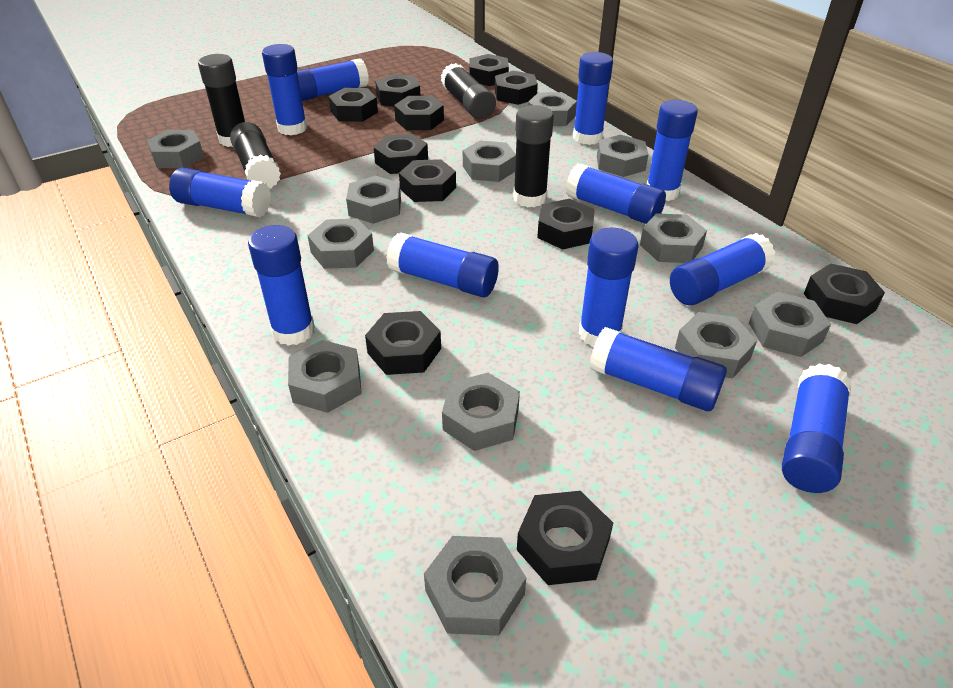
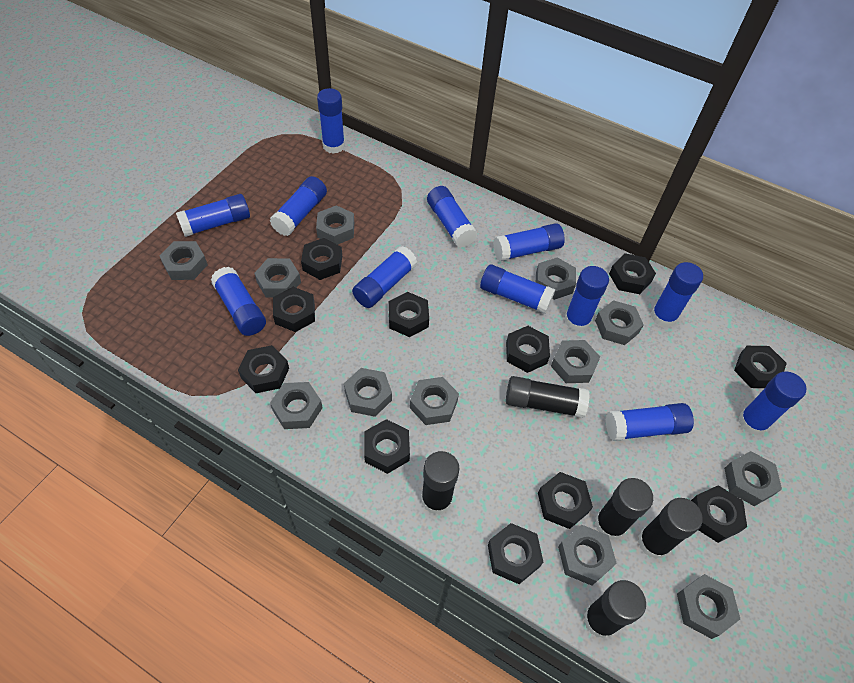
black glue stick: [198,54,245,147] [230,122,281,189] [441,63,496,119] [513,105,554,207] = 4 -> [421,451,459,515] [506,376,590,418] [584,580,646,639] [595,478,653,540] [638,498,703,559] = 5

